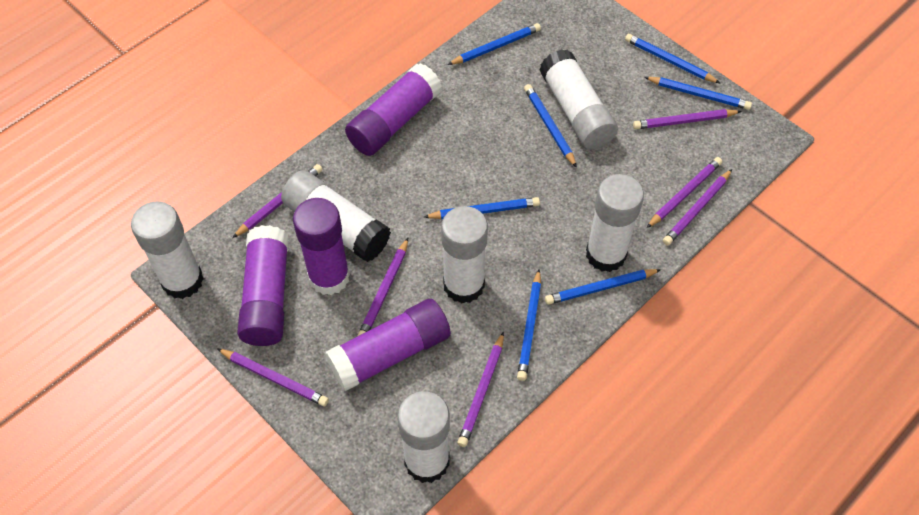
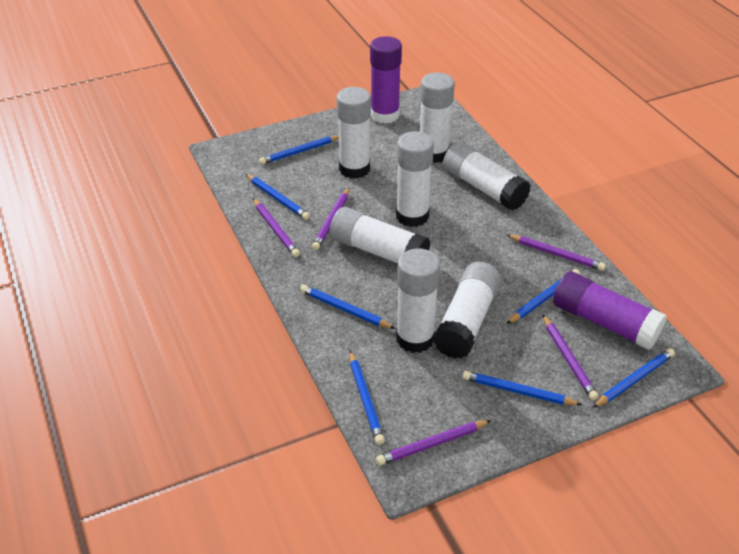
purple glue stick: [237,225,289,346] [293,198,350,295] [325,299,451,391] [345,63,442,156] = 4 -> [370,36,402,124] [553,271,667,350] = 2
purple pencil: [217,348,329,406] [232,164,323,238] [357,238,408,336] [457,332,504,447] [633,109,742,129] [647,157,722,228] [663,169,732,245] = 7 -> [253,198,300,257] [312,187,350,250] [376,420,492,465] [507,235,606,271] [543,315,599,400] = 5
white glue stick: [131,201,204,299] [281,170,391,262] [397,391,450,483] [441,206,488,303] [539,49,618,150] [586,174,644,272] = 6 -> [330,207,430,263] [337,87,371,179] [396,131,434,227] [396,248,440,353] [420,73,455,163] [433,262,501,359] [443,142,531,211] = 7

